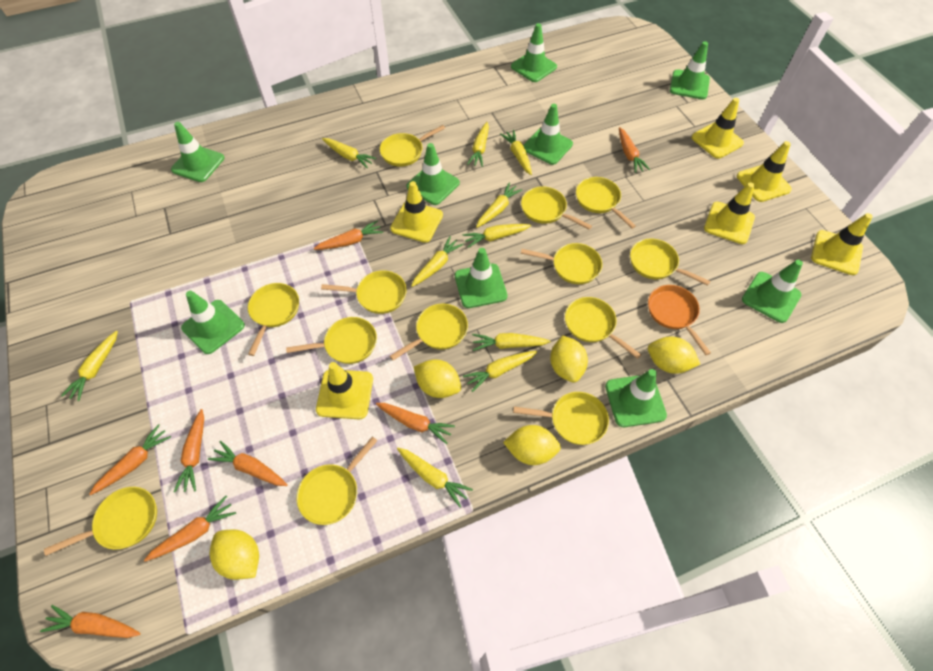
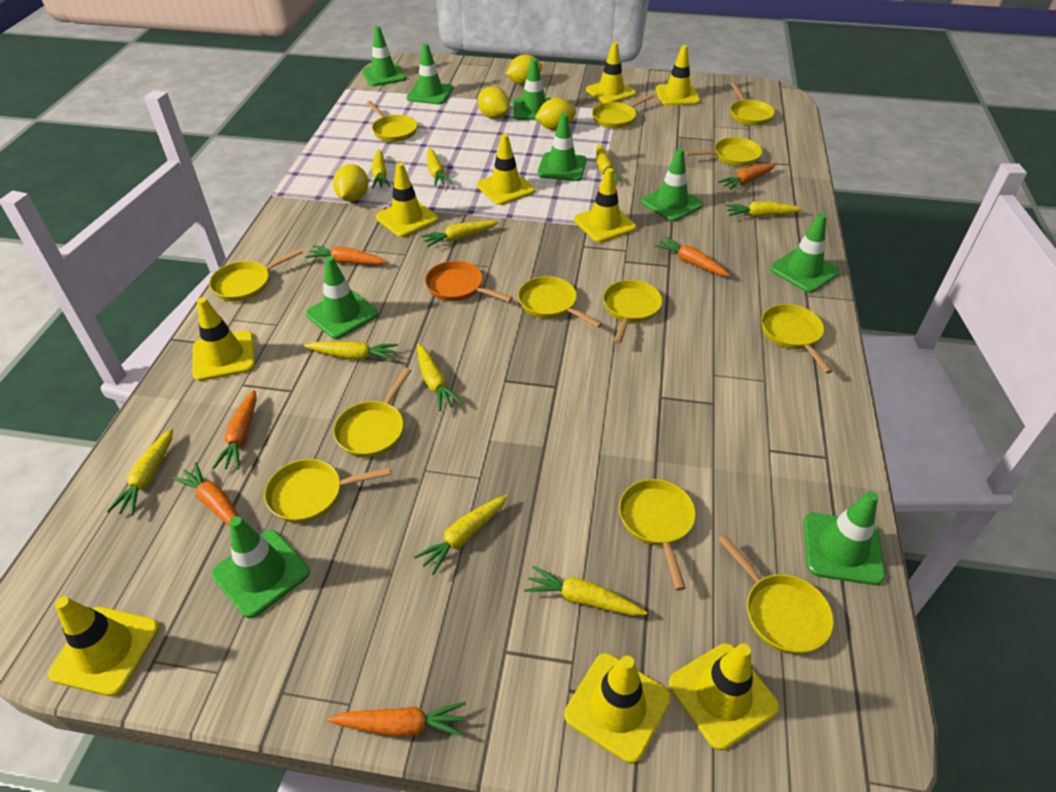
orange carrot: [40,605,140,638] [89,424,171,495] [144,496,236,561] [174,409,204,492] [208,441,288,486] [314,221,383,250] [376,403,455,444] [619,127,650,173] = 8 -> [172,462,239,527] [213,390,257,469] [306,245,387,265] [327,702,466,737] [655,237,730,276] [718,163,777,190] = 6
yellow lemon: [210,529,259,580] [414,360,461,398] [503,425,561,465] [550,335,588,383] [648,337,700,374] = 5 -> [333,164,369,201] [478,86,510,119] [506,55,543,85] [535,98,576,130] = 4
yellow pan: [44,487,157,556] [248,283,299,356] [286,317,377,364] [297,436,377,525] [321,270,407,314] [380,125,445,167] [390,304,468,360] [513,392,609,445] [521,186,592,230] [521,243,602,284] [565,297,641,359] [576,177,636,229] [630,239,710,286] = 13 -> [209,249,303,301] [264,459,391,523] [333,368,411,457] [367,101,417,142] [518,276,602,328] [592,94,654,128] [603,280,662,344] [619,479,696,590] [685,137,762,166] [718,535,834,654] [730,83,775,126] [761,304,833,374] = 12
yellow traffic cone: [316,362,373,419] [390,181,443,243] [691,98,744,159] [704,182,755,244] [737,141,792,202] [811,213,873,275] = 6 -> [48,597,159,696] [193,297,255,381] [376,163,438,237] [477,133,535,205] [564,653,671,763] [574,168,636,243] [586,42,636,103] [655,45,700,105] [669,643,779,750] = 9

